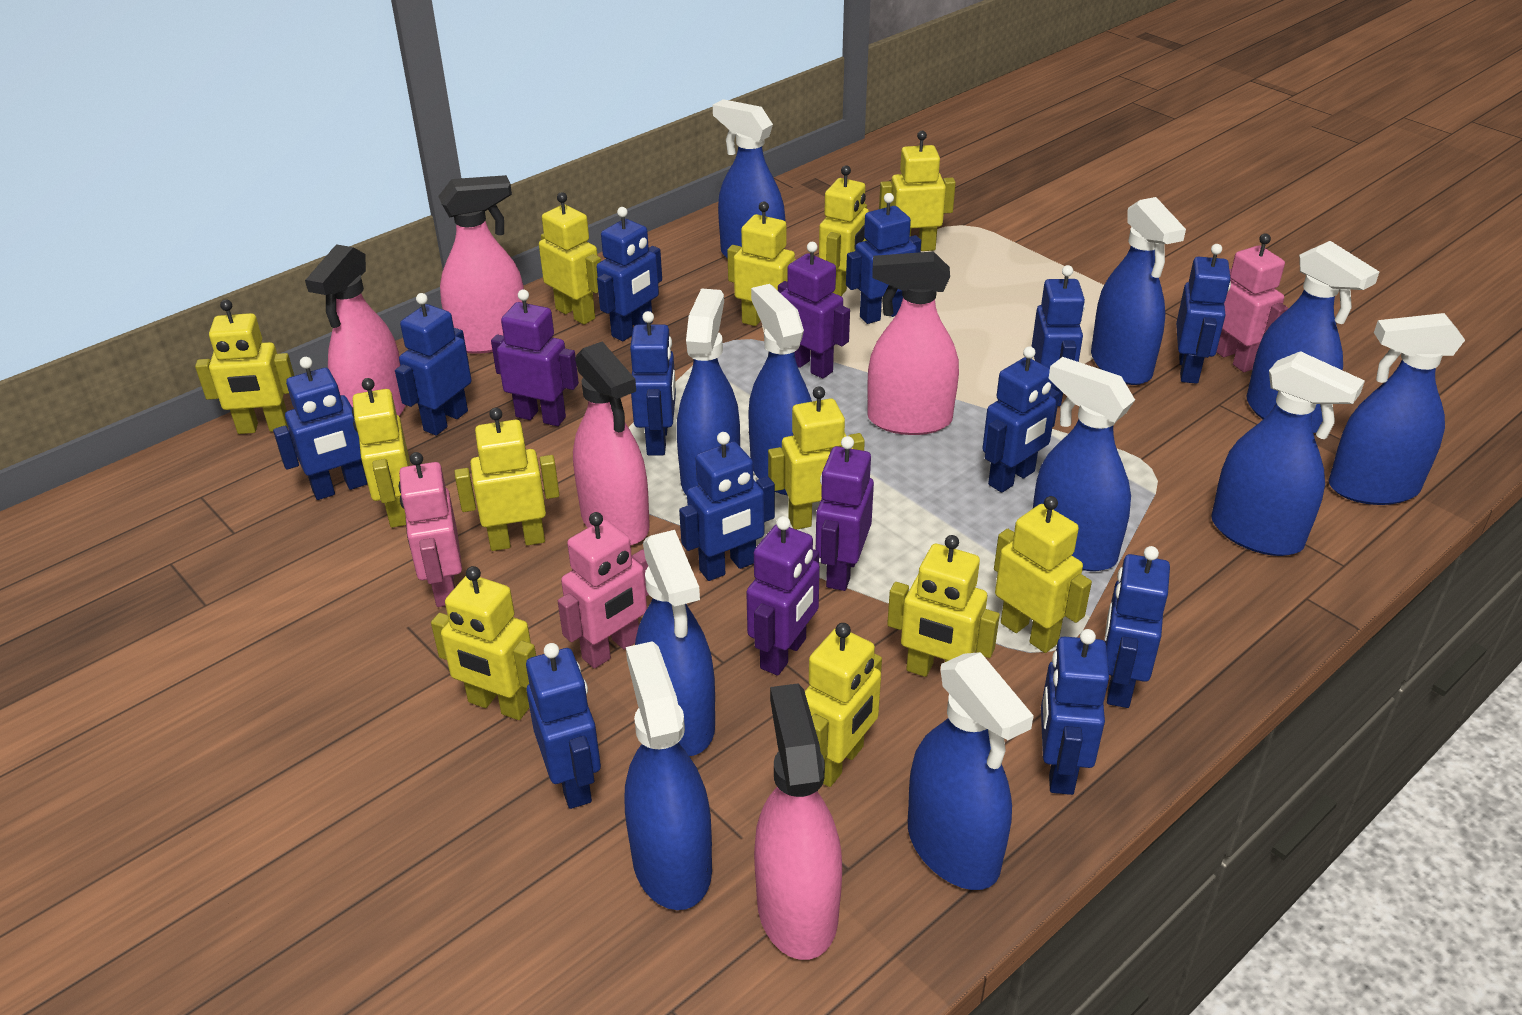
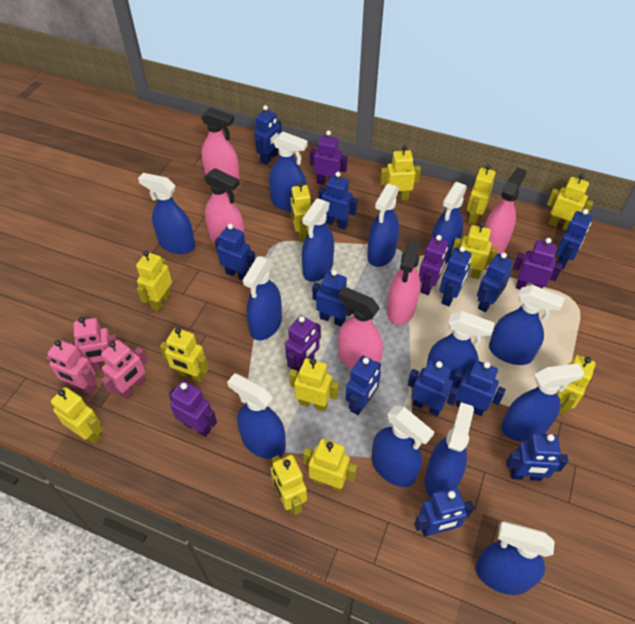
blue spray bottle: [625,641,712,910] [635,530,715,756] [677,288,740,495] [713,99,785,259] [748,284,812,495] [908,652,1034,890] [1033,357,1135,571] [1091,197,1186,385] [1211,351,1365,556] [1246,241,1379,433] [1329,313,1465,505] = 11 -> [138,173,195,254] [227,373,286,459] [243,256,282,341] [269,132,308,211] [302,198,334,282] [367,184,399,267] [372,406,434,487] [425,402,474,498] [427,311,495,389] [431,182,467,264] [476,522,555,595] [489,285,565,365] [501,363,584,441] = 13
purple robot: [491,289,579,426] [746,516,820,676] [778,242,850,379] [816,436,874,591] = 4 -> [169,381,217,437] [285,315,321,372] [310,130,348,185] [419,235,448,295] [513,238,563,290] = 5

